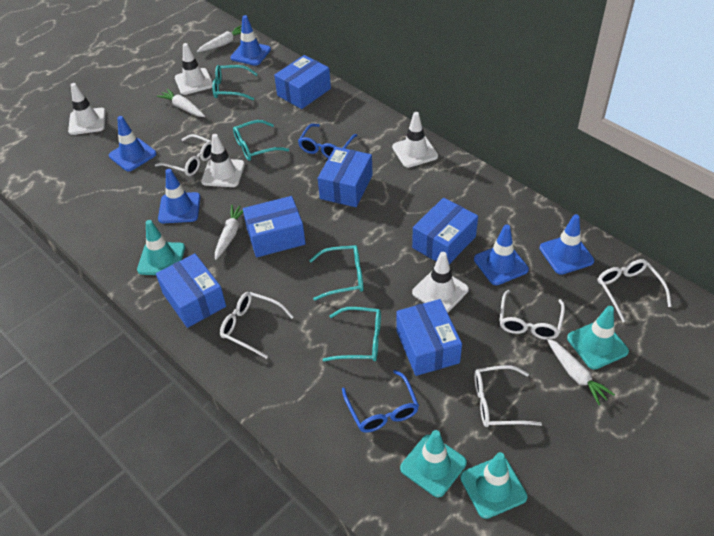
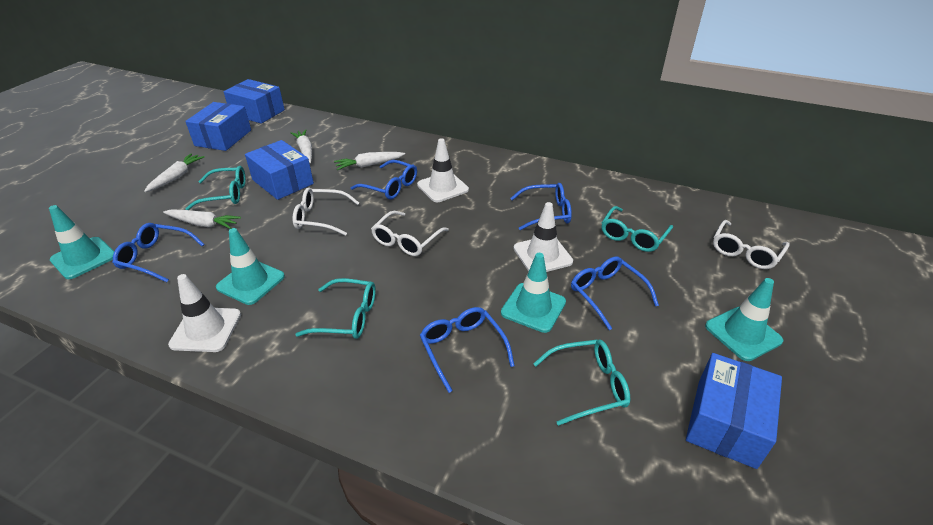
blue box: [156,253,226,328] [243,196,306,257] [274,55,331,109] [318,147,373,207] [396,299,462,376] [412,198,478,264] = 6 -> [185,102,251,151] [223,79,285,124] [245,140,314,200] [686,353,782,469] = 4
blue glasses: [298,124,358,158] [342,370,419,433] = 2 -> [113,223,205,282] [351,160,417,200] [420,307,515,393] [510,183,572,230] [571,257,659,330] = 5
blue traffic cone: [109,116,156,171] [158,169,201,223] [231,15,271,66] [474,225,529,285] [539,214,594,275] = 5 -> none = 0
white glasses: [155,134,212,176] [220,292,293,359] [474,365,542,427] [499,290,565,340] [597,259,671,322] = 5 -> [293,187,359,236] [371,211,449,256] [713,220,790,269] = 3
white traffic cone: [68,83,106,135] [175,43,213,95] [201,134,245,187] [392,112,438,168] [412,252,469,313] = 5 -> [168,274,241,352] [417,138,469,202] [514,202,573,272] = 3

